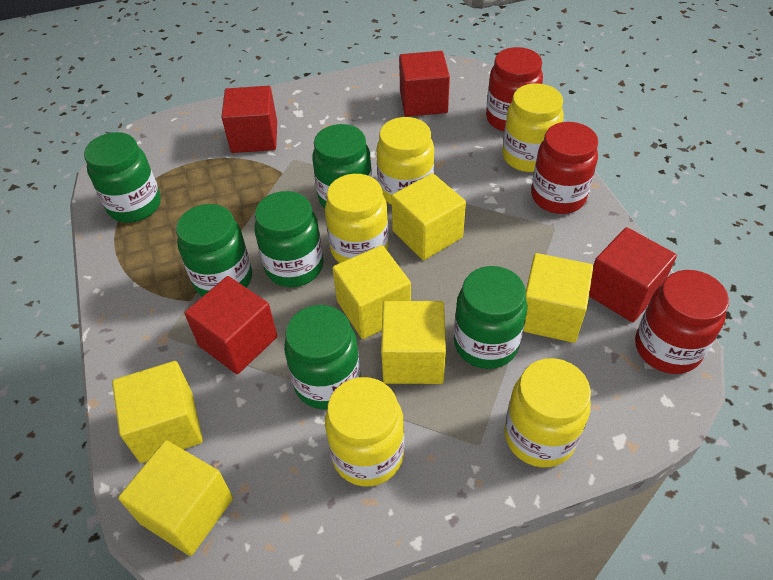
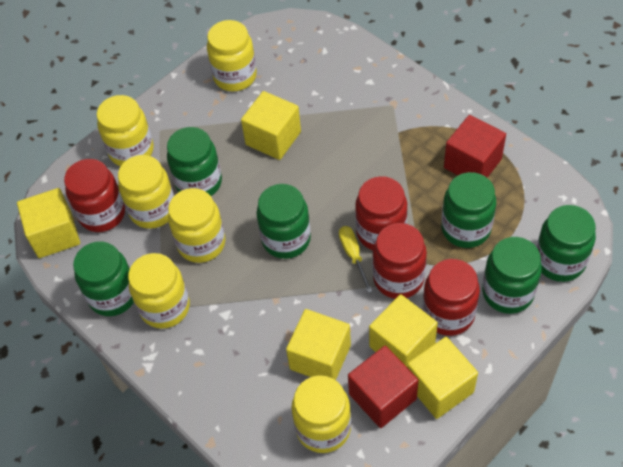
red cube: [184,276,277,374] [221,86,277,153] [399,51,450,117] [589,227,677,322] = 4 -> [348,346,418,428] [444,115,506,178] = 2
red jar: [486,47,543,132] [531,122,598,214] [635,270,729,374] = 3 -> [64,159,125,232] [355,176,407,250] [373,223,427,299] [423,259,480,336] = 4
yellow cube: [112,361,203,463] [118,440,233,556] [332,245,411,339] [381,301,446,384] [391,173,466,260] [523,253,593,343] = 6 -> [17,188,80,258] [241,91,301,160] [286,309,351,380] [369,294,438,367] [407,337,478,419] = 5
yellow jar: [325,174,389,263] [325,377,404,487] [376,117,434,205] [502,83,564,172] [504,358,591,468] = 5 -> [97,95,154,166] [118,155,174,229] [128,253,190,329] [168,188,225,263] [207,20,257,91] [291,375,351,453] = 6
yellow screwdriver: none = 0 -> [339,226,373,293] = 1

